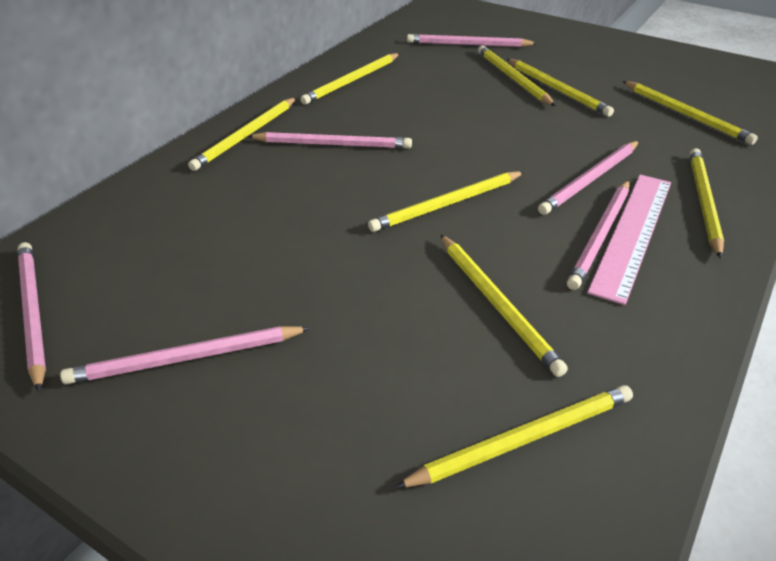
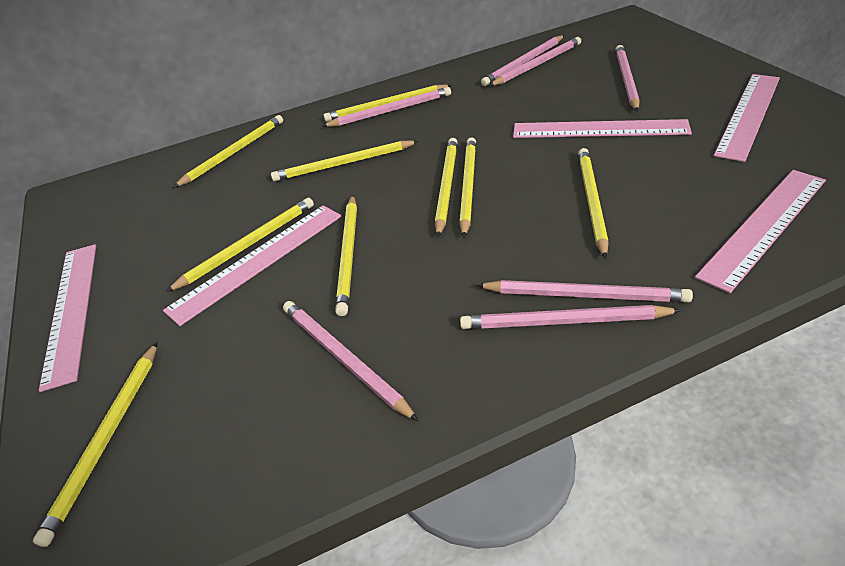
pink pencil: [18,242,46,392] [60,326,310,384] [247,132,412,149] [407,34,538,47] [538,141,639,215] [567,180,629,290] = 6 -> [283,301,419,422] [322,87,451,127] [460,305,682,329] [476,280,693,302] [481,35,565,86] [489,37,581,86] [615,45,640,112] = 7
pink ruler: [587,175,671,305] = 1 -> [39,244,96,392] [163,205,342,326] [513,119,692,138] [695,170,826,293] [714,74,780,162] = 5

